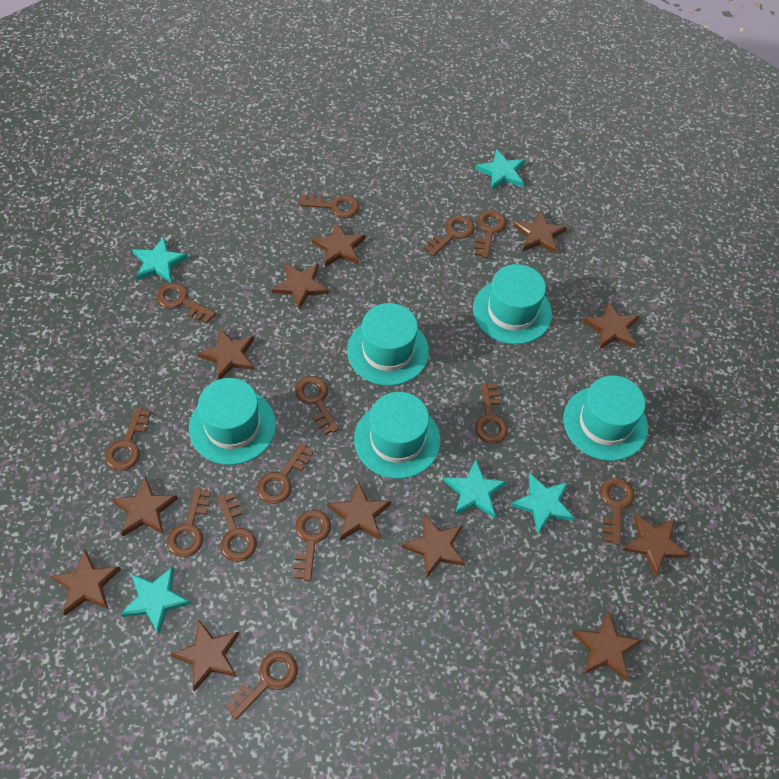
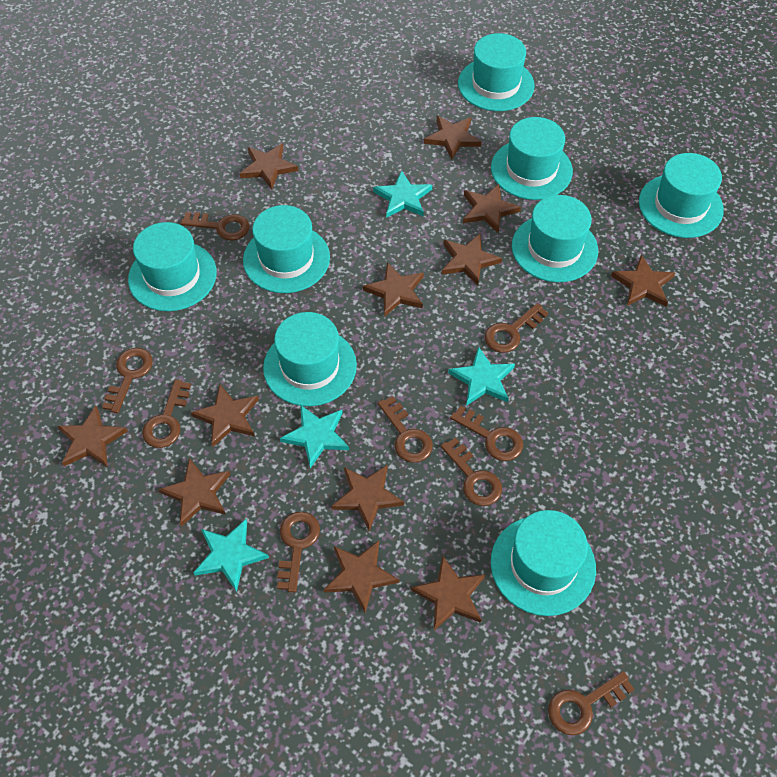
brown key: [105,407,151,471] [156,283,216,323] [167,488,211,557] [217,493,257,562] [225,651,298,720] [257,443,313,504] [294,510,331,581] [295,376,339,435] [298,194,360,218] [424,215,475,256] [474,210,507,258] [475,383,508,444] [600,478,635,545] = 13 -> [102,348,153,413] [142,379,191,448] [181,212,249,241] [277,512,320,592] [378,396,433,463] [441,437,502,506] [450,406,523,461] [485,303,548,353] [548,671,635,735] = 9
turquoise hat: [189,378,276,465] [347,303,429,386] [354,392,441,479] [473,264,552,344] [563,376,648,461] = 5 -> [128,222,217,311] [243,205,330,293] [263,312,357,406] [458,33,535,111] [491,117,573,200] [491,510,596,616] [512,195,598,282] [639,153,724,238] = 8
turquoise star: [120,567,191,634] [132,237,188,283] [443,459,507,518] [475,149,525,190] [510,473,575,534] = 5 -> [193,519,269,592] [280,405,349,468] [373,170,432,218] [448,346,515,406] = 4

